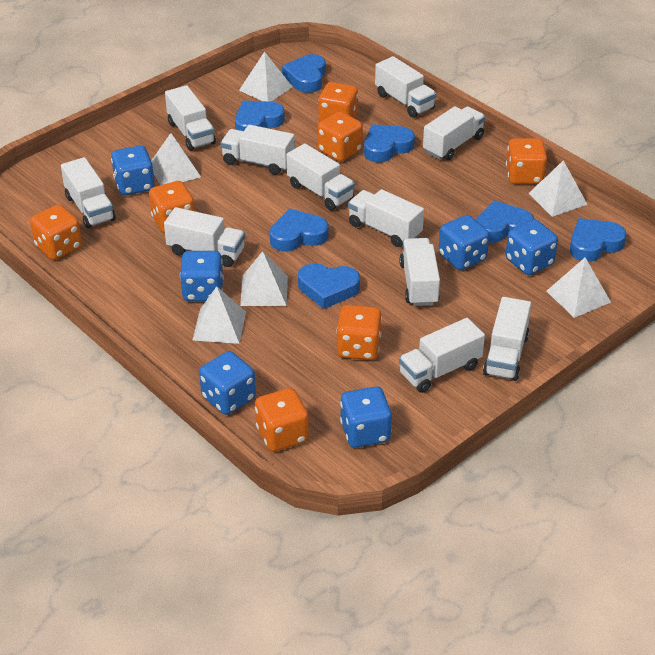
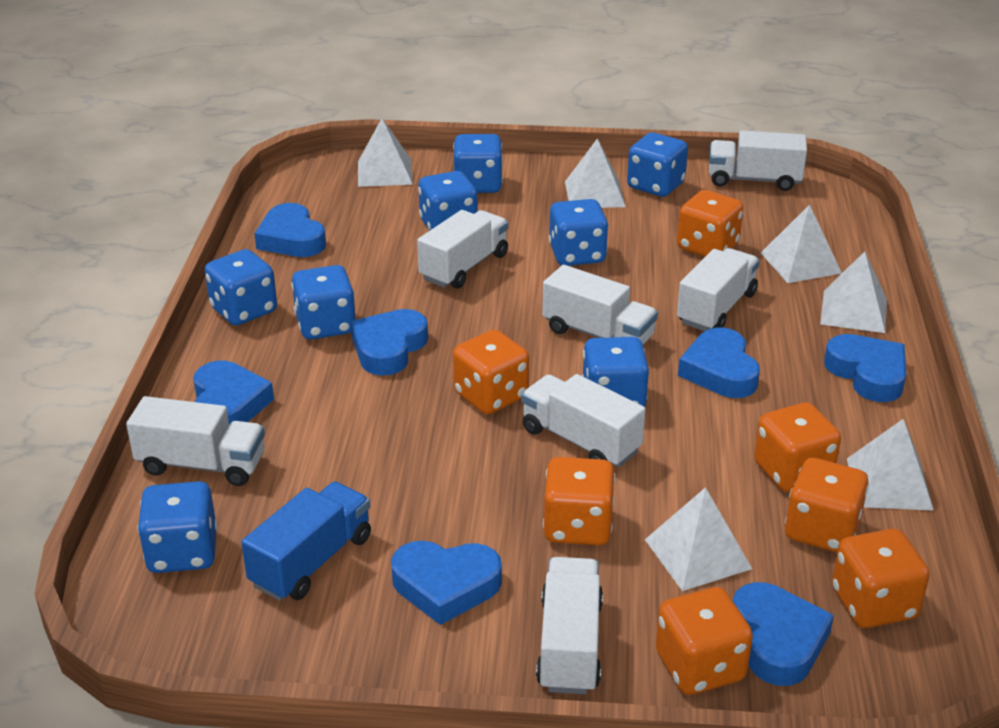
blue dice: [111,146,154,195] [180,251,224,302] [199,351,256,415] [340,386,392,448] [439,215,489,270] [506,219,558,275] = 6 -> [138,481,217,573] [205,249,277,326] [291,265,356,339] [418,171,478,231] [453,134,503,193] [549,199,608,266] [582,337,649,407] [627,132,688,197] = 8
blue truck: none = 0 -> [241,482,371,601] = 1
white truck: [61,157,116,229] [164,207,245,267] [165,85,216,151] [221,125,295,175] [286,143,355,210] [348,189,424,247] [375,56,436,118] [399,238,440,306] [399,318,485,393] [423,106,486,161] [483,297,531,381] = 11 -> [126,396,265,486] [417,210,508,289] [521,374,646,467] [536,557,603,694] [542,265,658,344] [677,248,760,331] [709,130,807,191] = 7

